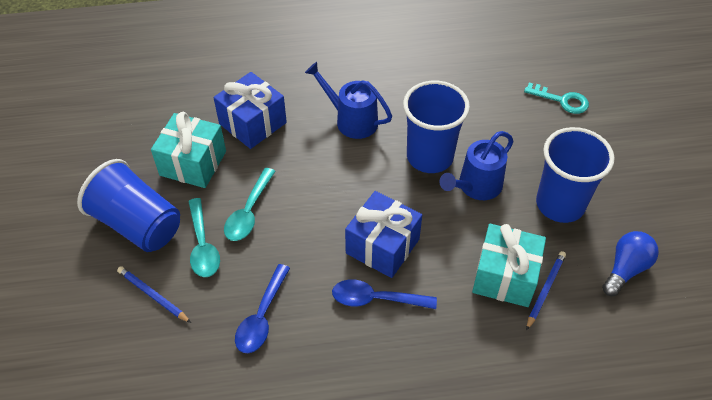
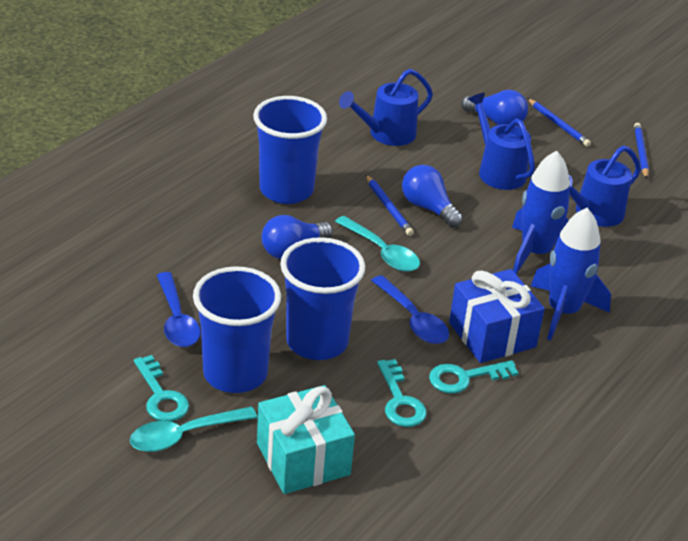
blue gift: [213,72,287,149] [345,191,422,278] = 2 -> [449,269,545,363] = 1
blue light bulb: [602,231,659,296] = 1 -> [262,215,333,259] [402,165,463,228] [461,90,528,126] = 3
blue pencil: [117,266,191,323] [526,251,566,331] = 2 -> [366,175,414,236] [527,98,591,147] [634,123,649,179] = 3
blue rocket: none = 0 -> [512,151,570,274] [531,208,611,341] = 2
blue watering can: [305,62,392,139] [440,131,514,200] = 2 -> [339,69,433,146] [468,93,535,190] [569,145,641,227] = 3
turquoise gift: [151,112,226,188] [472,224,546,307] = 2 -> [257,385,355,494] = 1
turquoise key: [524,83,589,114] = 1 -> [134,355,189,422] [377,359,427,427] [429,360,519,394] = 3

